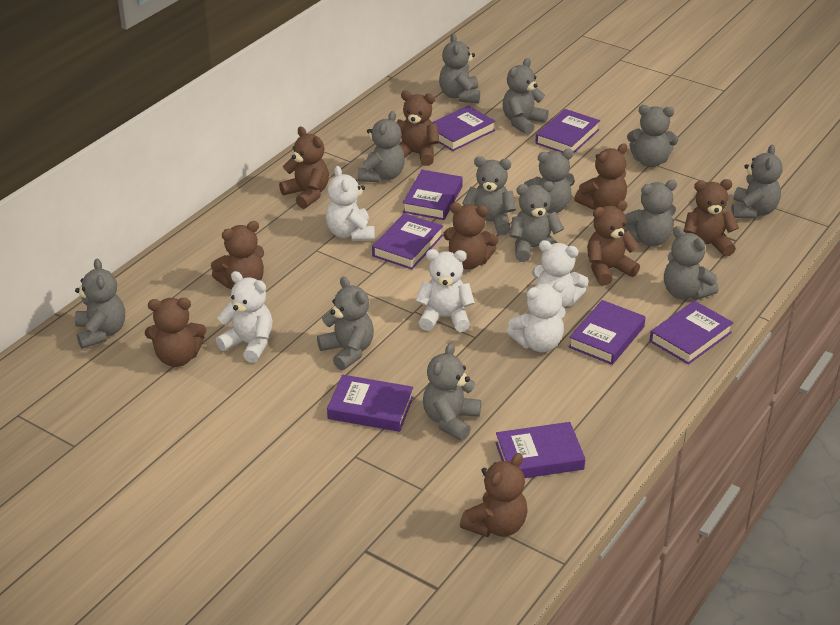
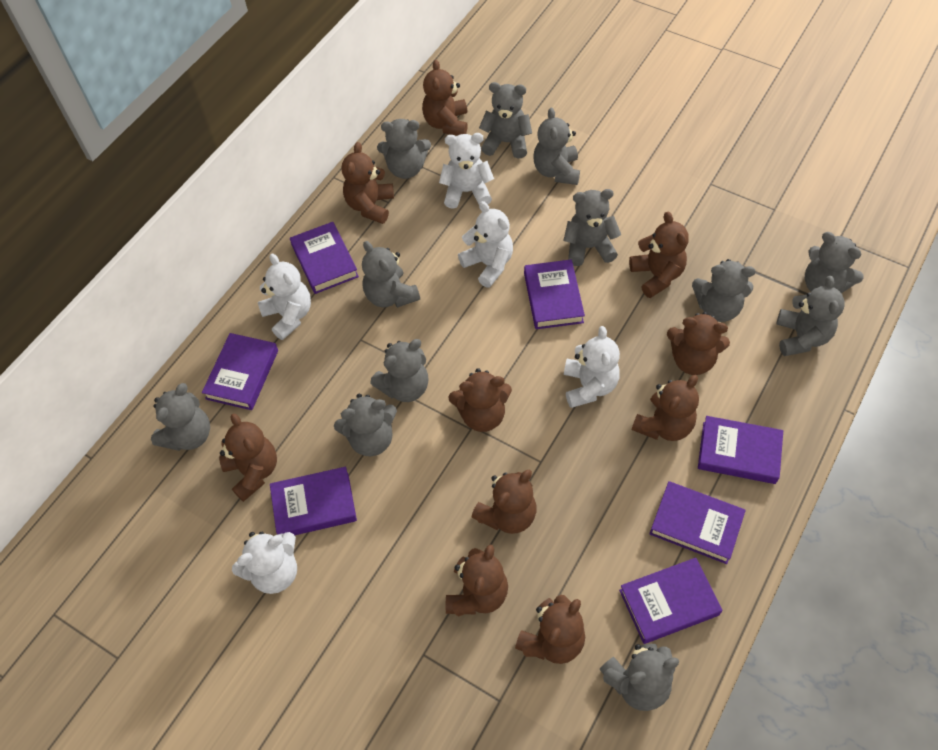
brown teddy bear: [145,298,206,367] [211,221,264,289] [279,126,329,209] [396,90,440,166] [443,202,499,269] [460,453,528,537] [574,144,628,210] [587,200,640,286] [684,179,739,257] = 9 -> [219,413,277,502] [342,142,394,224] [422,59,468,136] [446,545,508,616] [449,368,512,432] [471,469,537,534] [515,595,585,664] [629,212,689,298] [632,375,699,441] [667,312,730,375] = 10
grey teddy bear: [75,259,125,349] [317,276,374,370] [358,111,405,183] [423,343,481,441] [439,33,480,103] [462,156,516,235] [503,58,549,135] [510,181,564,262] [524,149,575,213] [624,180,677,246] [627,105,678,167] [664,226,718,300] [731,145,783,219] = 13 -> [151,383,210,451] [334,394,397,456] [362,241,420,308] [370,339,429,402] [377,119,431,179] [479,82,532,159] [533,108,580,185] [563,189,621,266] [600,644,680,711] [692,259,755,322] [777,276,845,356] [805,232,863,293] = 12
purple book: [327,375,413,432] [372,213,443,269] [403,170,463,220] [432,106,496,151] [496,422,585,478] [535,109,600,153] [568,300,646,365] [649,301,733,365] = 8 -> [202,333,278,410] [270,467,357,535] [290,222,359,294] [524,259,585,329] [619,558,723,644] [649,481,746,564] [698,416,783,484] = 7

